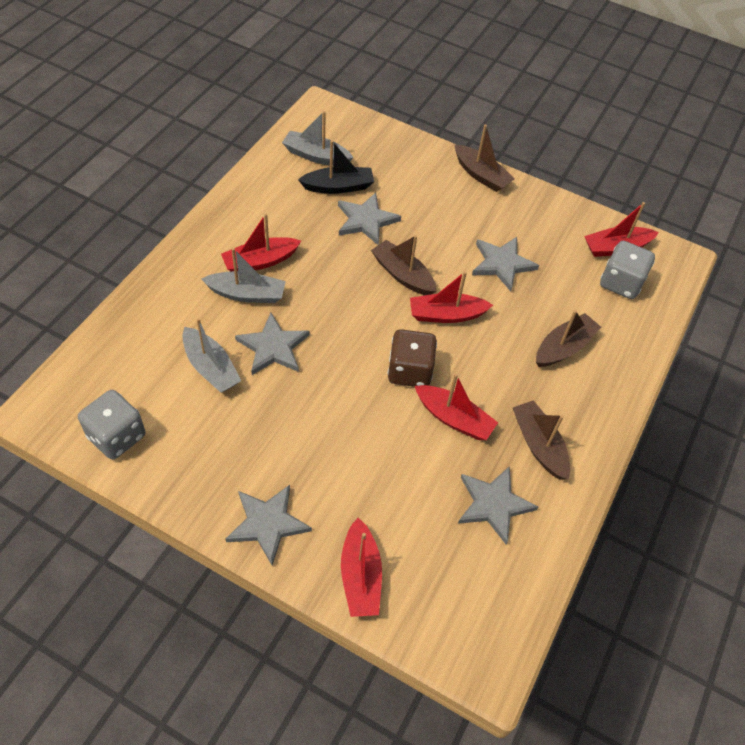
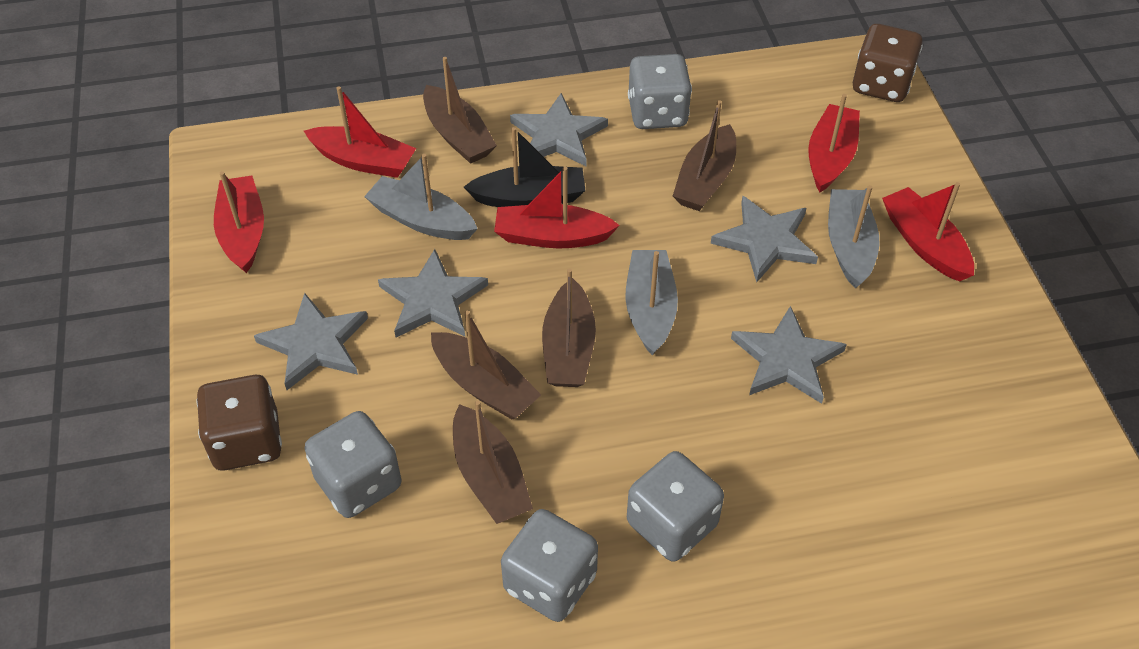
brown boat: [371,235,437,295] [454,124,515,192] [513,400,571,480] [536,310,601,367] = 4 -> [423,57,497,164] [431,311,541,419] [453,400,533,524] [542,268,596,387] [673,100,736,211] = 5
brown dice: [388,329,437,387] = 1 -> [196,375,282,471] [853,24,923,102] = 2
grey dice: [78,390,146,460] [600,241,655,299] = 2 -> [305,411,401,518] [501,509,598,622] [627,451,724,562] [628,54,692,129] = 4

